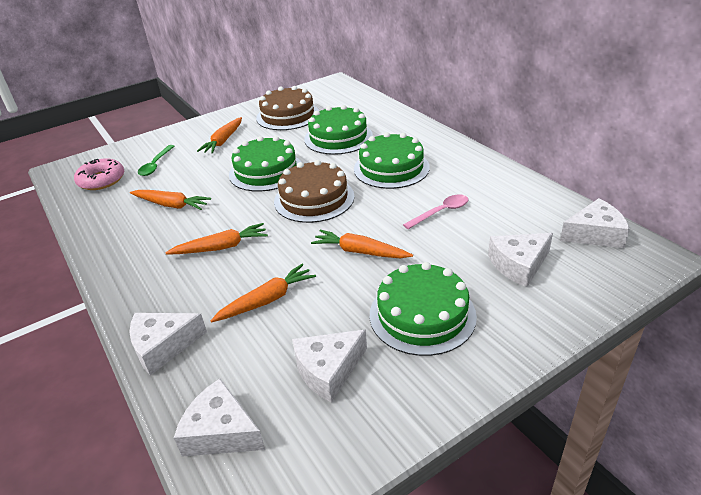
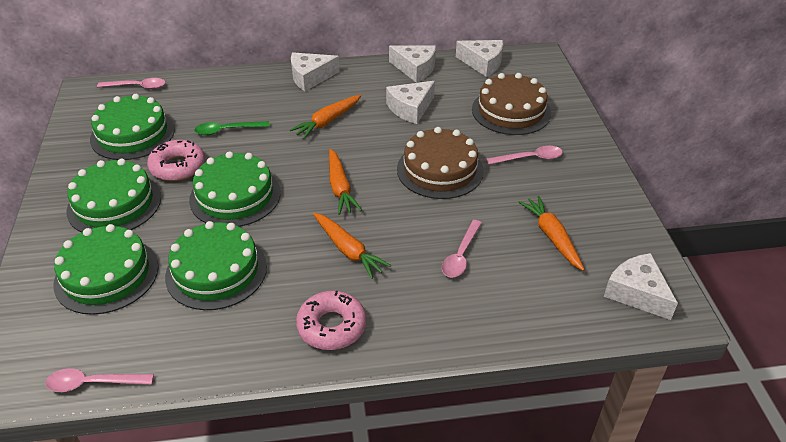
green cake: [229,136,301,192] [304,105,373,155] [354,132,430,189] [370,262,477,356] = 4 -> [54,224,159,315] [67,159,161,232] [90,94,175,160] [165,221,267,310] [189,151,281,227] = 5
orange carrot: [130,190,211,210] [165,223,268,254] [197,117,242,154] [210,264,316,322] [311,230,413,258] = 5 -> [290,94,361,139] [313,213,391,279] [329,149,362,215] [519,196,585,271] = 4
pink donut: [74,158,124,190] = 1 -> [147,140,205,181] [296,291,366,350] = 2
pink spoon: [403,194,468,229] = 1 -> [45,368,154,392] [97,78,165,89] [442,220,482,278] [486,146,563,165] = 4

